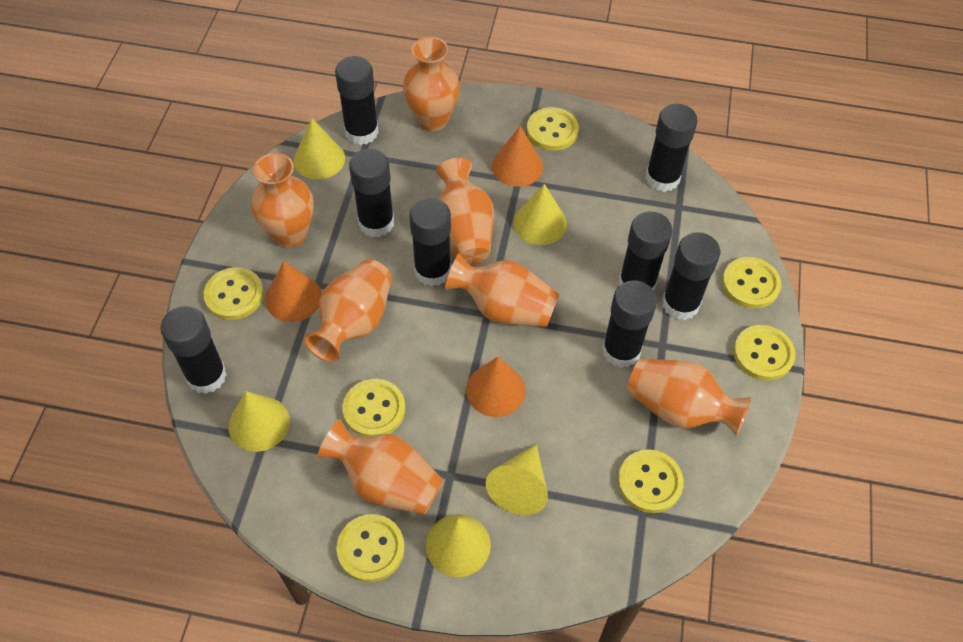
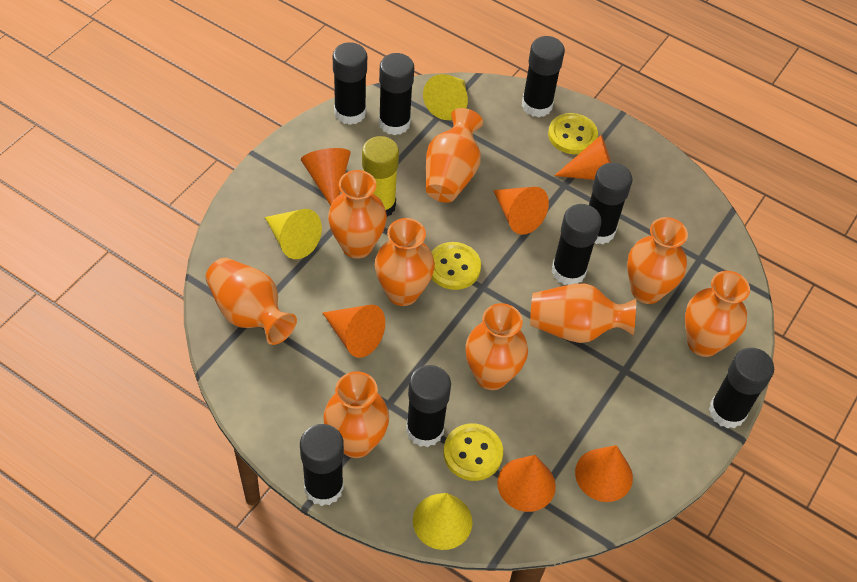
orange cone: [265,261,322,322] [466,357,526,417] [492,126,543,187] = 3 -> [301,148,351,206] [323,305,385,358] [493,187,549,235] [497,455,556,512] [554,135,611,180] [575,445,633,502] = 6
orange vase: [251,153,314,248] [304,259,392,363] [318,419,444,515] [403,37,460,132] [436,158,494,265] [445,253,560,327] [627,358,752,437] = 7 -> [205,258,297,345] [323,371,389,458] [328,170,387,259] [375,218,435,306] [426,108,483,203] [465,303,528,390] [530,283,636,343] [627,217,688,304] [685,271,750,357] = 9
yellow button: [204,267,264,320] [336,514,405,582] [342,379,405,437] [527,107,579,151] [618,449,684,513] [722,257,781,309] [733,325,795,380] = 7 -> [431,242,481,290] [444,423,503,481] [548,113,598,154] = 3
yellow cone: [228,391,290,452] [294,118,345,179] [426,514,491,577] [486,444,548,515] [514,184,567,245] = 5 -> [265,209,322,259] [413,493,472,550] [423,74,468,120] = 3
yellow glue stick: none = 0 -> [362,136,399,217] = 1

